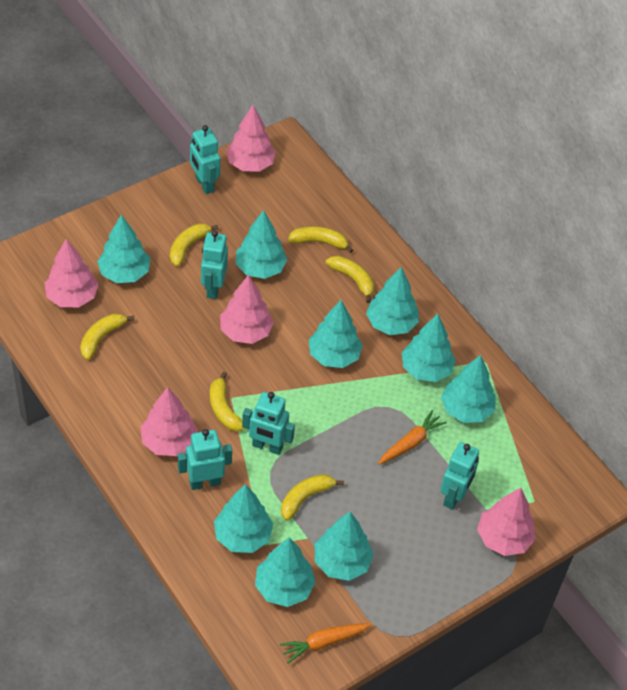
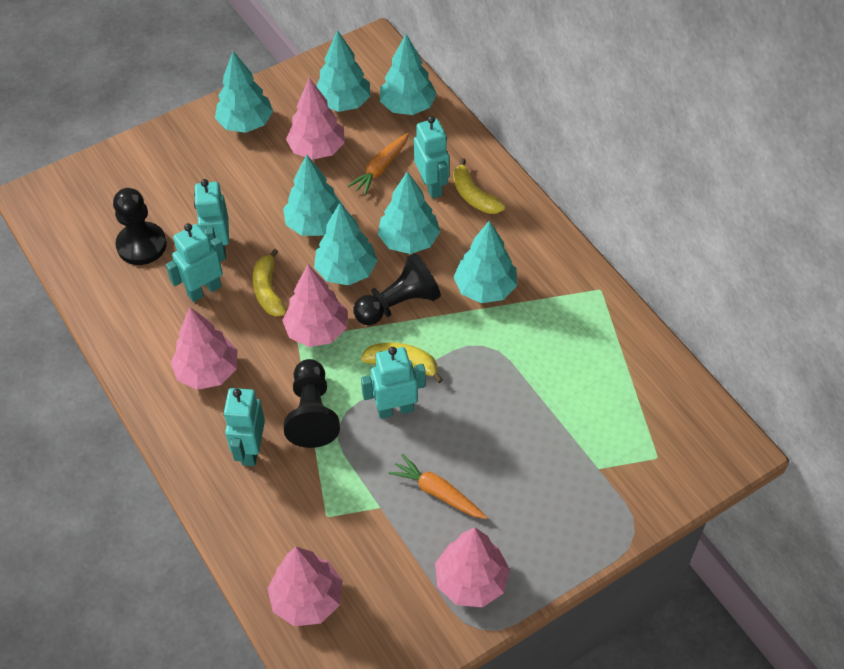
black pawn: none = 0 -> [113,188,167,265] [284,359,340,448] [354,253,441,325] = 3
turquoise tree: [97,215,150,283] [214,484,273,553] [236,210,287,279] [255,538,316,607] [309,300,363,368] [315,512,374,581] [366,267,419,335] [402,314,456,382] [441,355,495,423] = 9 -> [215,51,273,133] [283,154,345,236] [314,203,378,285] [316,30,371,112] [378,171,440,254] [380,34,437,115] [453,221,517,303] = 7
yellow banana: [80,313,135,360] [170,223,218,267] [210,372,245,432] [281,474,344,521] [288,226,353,253] [326,256,374,303] = 6 -> [253,249,287,316] [361,342,443,383] [453,158,505,214] = 3

